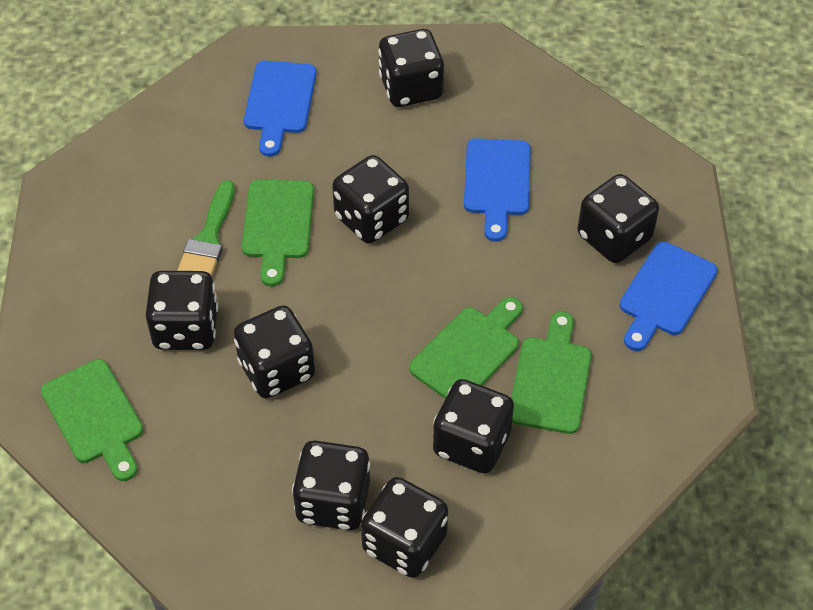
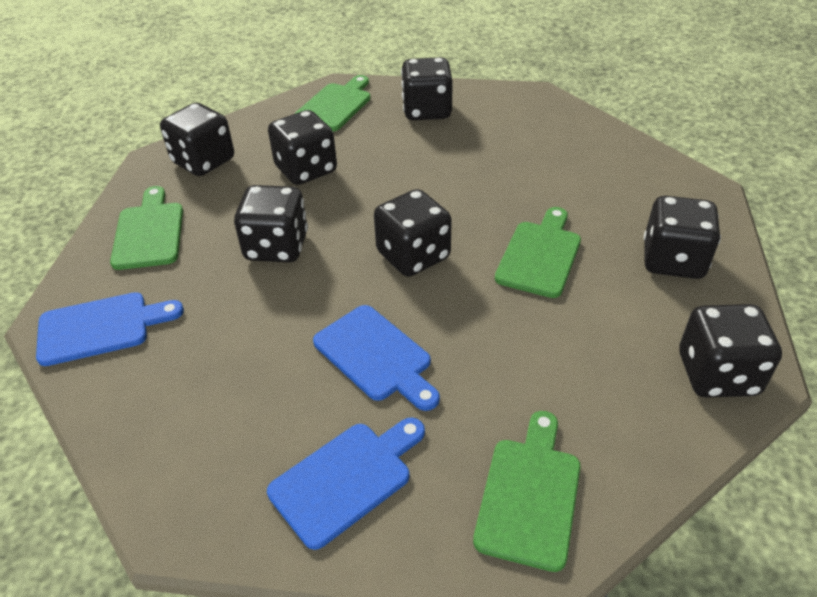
black dice: [146,271,218,350] [234,306,315,398] [292,441,370,530] [332,155,409,244] [361,477,448,578] [378,29,444,107] [433,379,514,474] [577,174,659,263] = 8 -> [160,103,234,176] [234,185,308,262] [268,110,337,185] [374,189,452,277] [401,57,453,120] [644,196,721,279] [679,304,782,398] = 7
green brush: [177,180,235,276] = 1 -> none = 0

